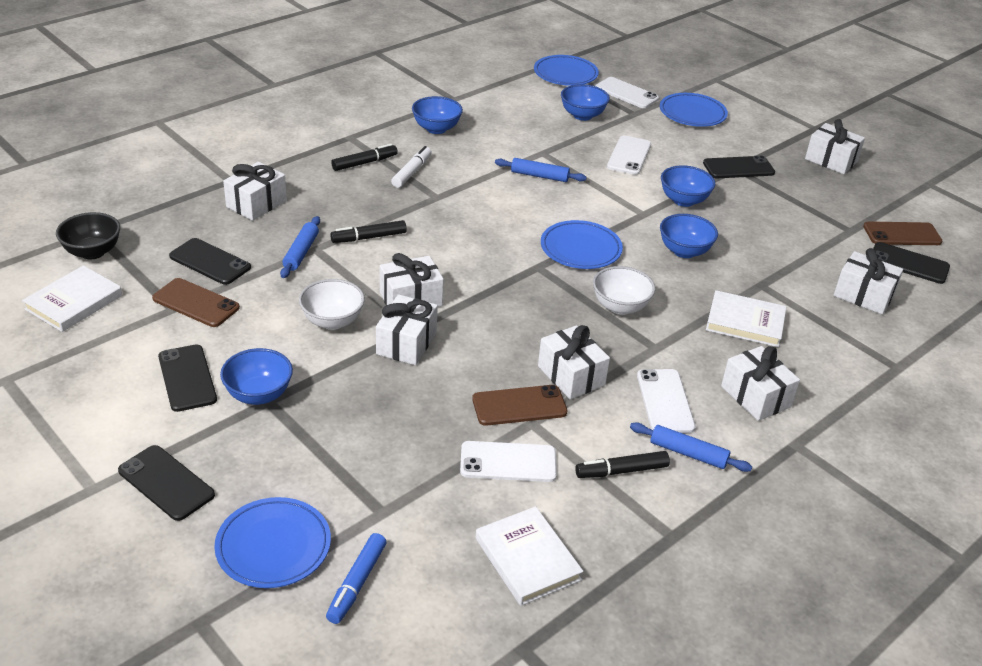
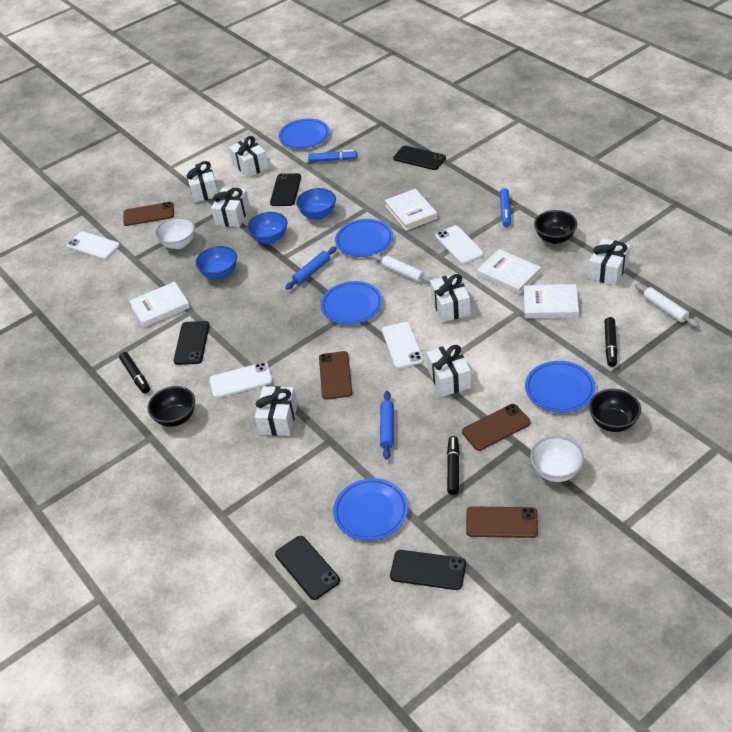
black bowl: [56,212,120,259] = 1 -> [147,386,195,427] [534,210,577,244] [589,389,641,432] = 3
blue bowl: [220,348,293,405] [412,96,463,134] [561,84,610,121] [660,214,718,258] [661,165,715,207] = 5 -> [195,246,237,279] [247,212,287,244] [296,188,336,220] = 3
blue marker: [326,533,386,624] = 1 -> [308,150,357,162] [500,188,511,227] = 2
blue plate: [214,497,331,588] [534,55,599,86] [541,220,623,269] [660,93,728,127] = 4 -> [279,119,330,149] [321,281,383,325] [333,478,408,541] [335,219,393,257] [525,361,595,413] = 5
blue rolling pin: [280,216,320,278] [495,158,587,182] [630,422,752,472] = 3 -> [285,246,337,290] [380,391,394,460] = 2
brown phone: [152,278,240,327] [472,385,567,426] [863,222,942,245] = 3 -> [123,202,174,226] [319,351,352,400] [462,404,531,451] [466,506,538,538] = 4
white book: [22,265,122,332] [476,506,583,606] [706,290,787,347] = 3 -> [129,282,190,328] [385,189,438,231] [477,249,541,294] [524,284,579,318] = 4
white marker: [391,146,432,188] = 1 -> none = 0
white rolling pin: none = 0 -> [372,254,433,284] [635,283,699,327] = 2

